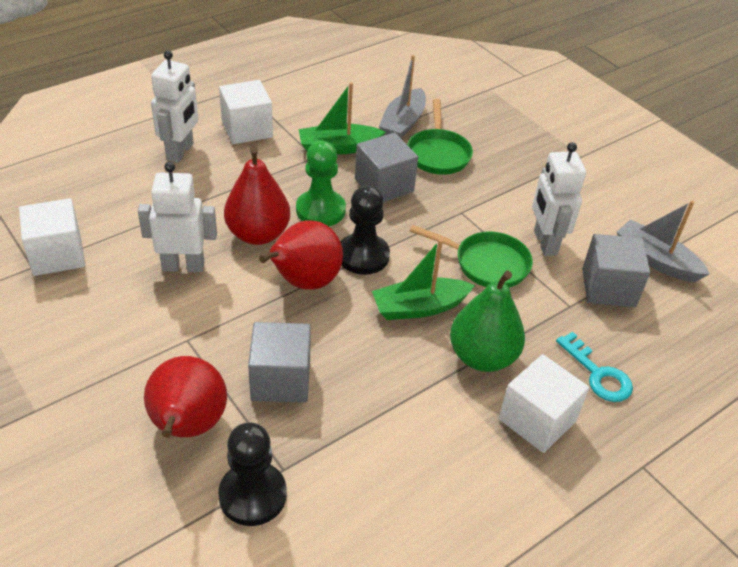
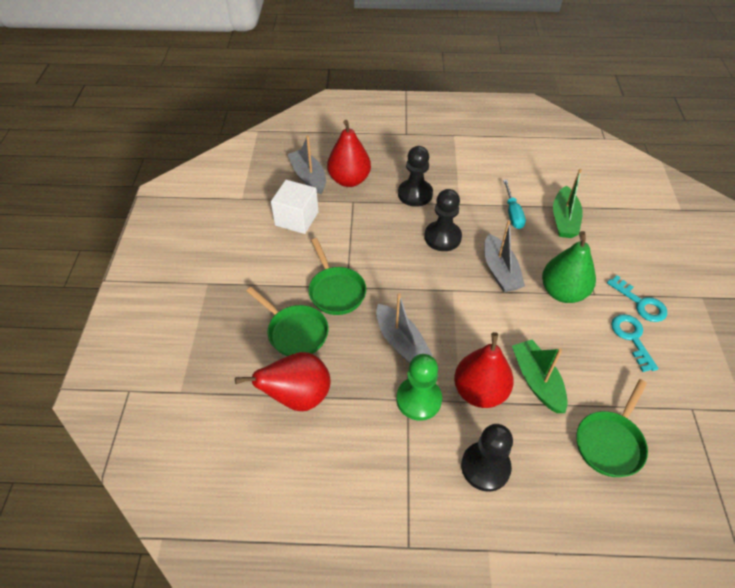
black pawn: [218,422,287,526] [341,186,390,275] = 2 -> [398,146,433,207] [424,189,462,251] [461,424,513,492] = 3
green pan: [407,99,473,175] [410,225,533,288] = 2 -> [247,287,329,356] [308,238,366,315] [576,379,648,477] = 3
grey boat: [379,55,426,138] [617,201,710,282] = 2 -> [288,135,326,195] [376,293,433,364] [484,220,525,292] = 3
grey cube: [248,322,311,403] [355,133,418,202] [582,234,650,307] = 3 -> none = 0
turquoise key: [556,332,633,402] = 1 -> [607,275,667,322] [611,314,659,372] = 2
turquoise screwdriver: none = 0 -> [503,180,526,229] = 1
white cube: [19,198,85,276] [219,80,273,144] [499,354,589,453] = 3 -> [271,180,319,234] = 1
white robot: [138,162,217,272] [151,50,198,163] [532,142,586,256] = 3 -> none = 0

